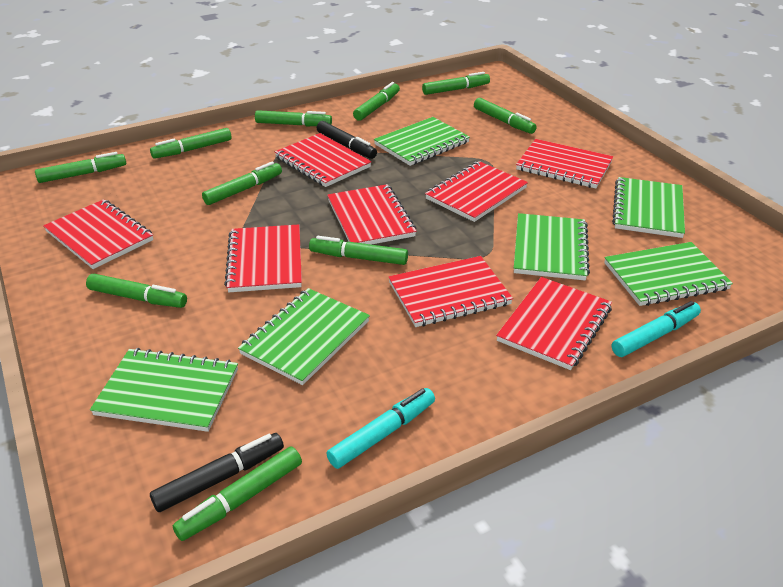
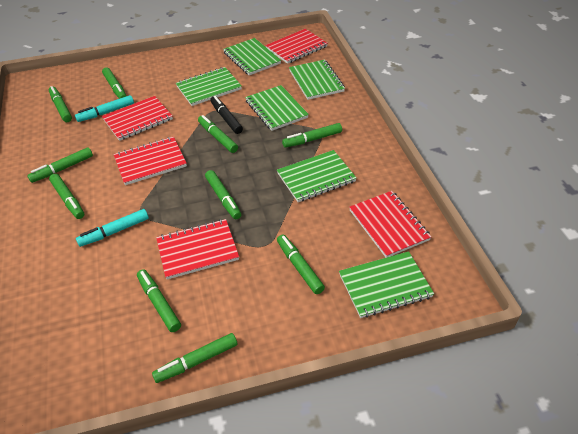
black marker: [150,433,284,512] [317,121,377,159] = 2 -> [210,96,243,134] = 1
red notebook: [43,199,154,269] [224,224,302,292] [275,133,372,187] [327,184,417,245] [389,256,513,327] [425,161,528,222] [496,277,612,370] [516,139,613,189] = 8 -> [102,96,173,141] [114,137,187,185] [156,219,239,279] [266,29,328,64] [349,191,432,258] = 5

